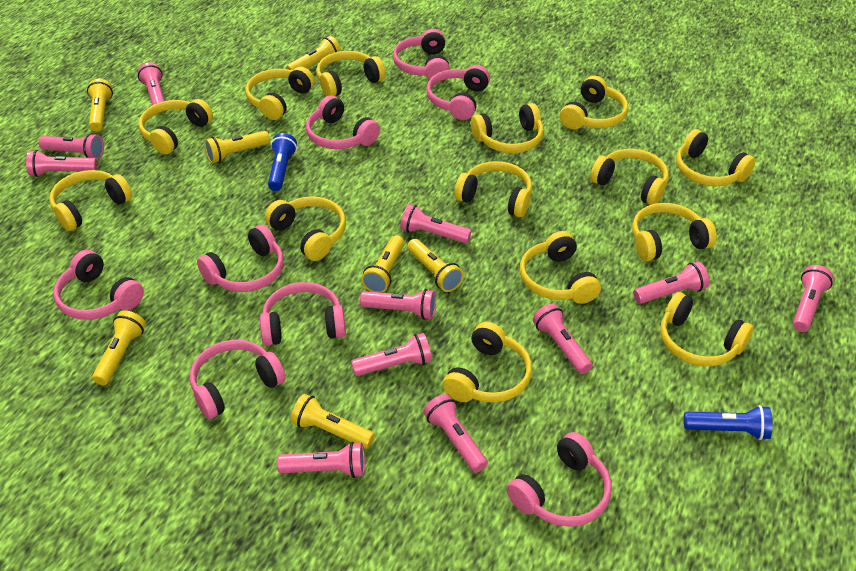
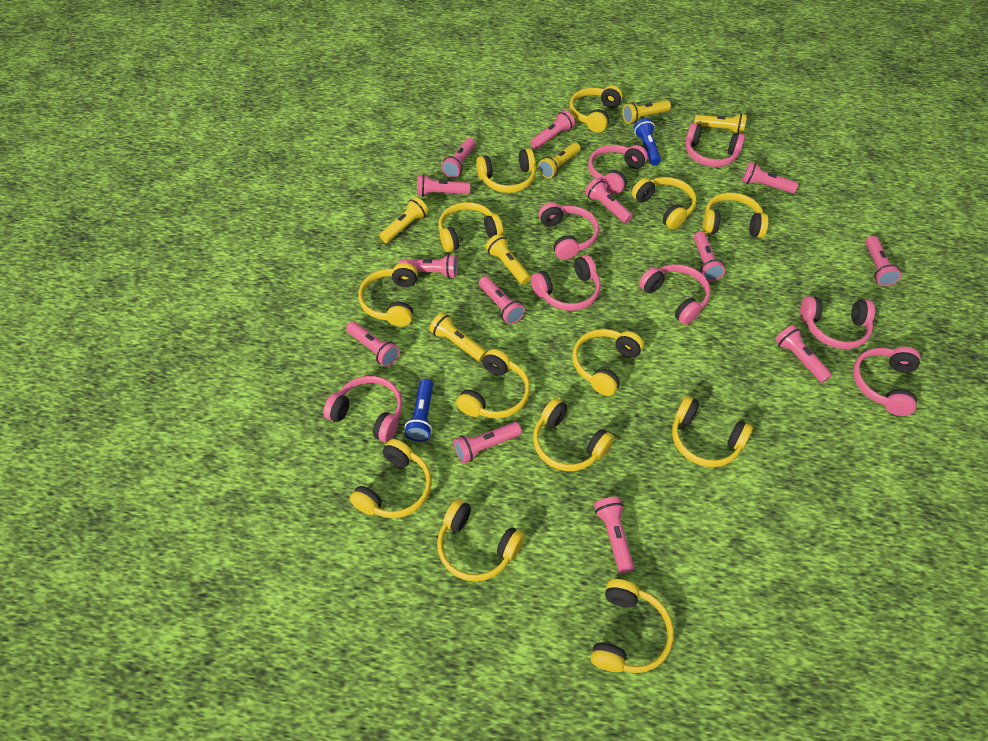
pink flashlight: [26,150,97,177] [39,133,104,159] [138,62,165,105] [277,442,365,478] [351,333,432,376] [360,289,436,320] [400,204,471,243] [423,394,488,473] [533,304,593,374] [634,262,709,304] [793,265,833,332] = 11 -> [346,322,400,367] [399,254,458,278] [417,174,470,197] [441,137,475,178] [454,422,522,463] [479,276,525,324] [530,110,575,149] [585,178,633,223] [594,497,634,573] [694,231,725,281] [742,162,799,193] [775,325,832,383] [865,236,901,286] = 13
yellow flashlight: [87,79,113,131] [92,310,146,385] [204,131,270,163] [286,36,341,71] [291,394,375,449] [361,235,405,293] [407,239,464,292] = 7 -> [379,197,429,243] [429,312,487,361] [485,234,531,285] [538,143,581,179] [622,100,671,124] [694,113,747,134] = 6
yellow headphones: [49,170,132,231] [138,99,213,154] [245,67,315,120] [265,196,346,261] [316,51,386,96] [443,322,532,403] [455,161,532,218] [471,103,544,153] [520,231,601,304] [560,76,628,130] [590,149,669,205] [632,203,717,261] [660,292,753,366] [676,129,755,186] = 14 -> [350,439,432,518] [358,263,418,327] [437,499,524,582] [438,202,503,252] [456,349,530,418] [476,148,536,193] [533,398,614,471] [569,85,623,133] [572,329,644,396] [591,579,674,673] [632,177,697,229] [672,396,753,467] [703,193,769,238] = 13

